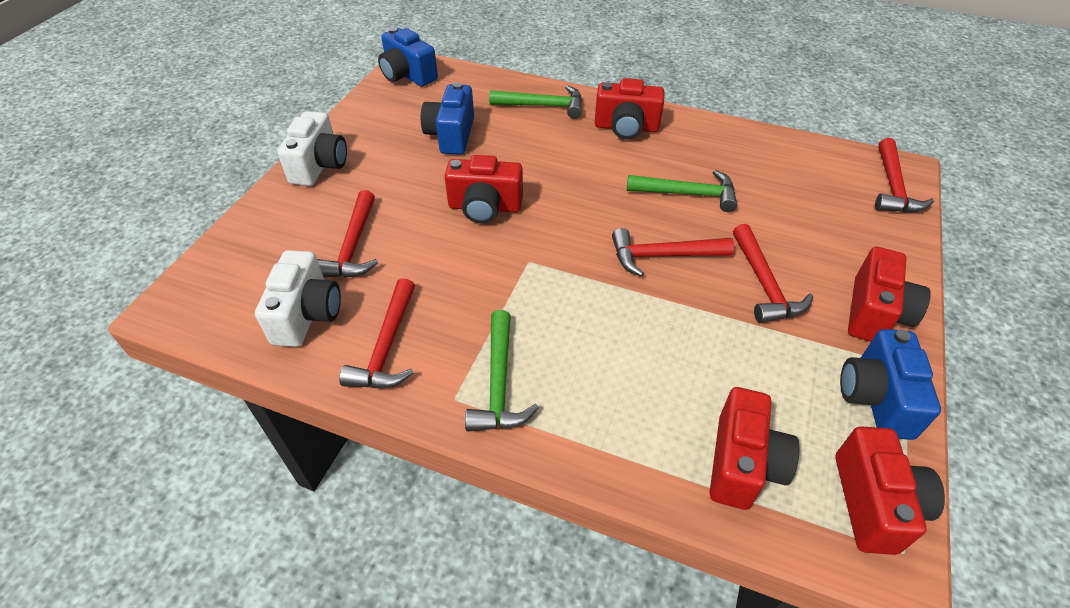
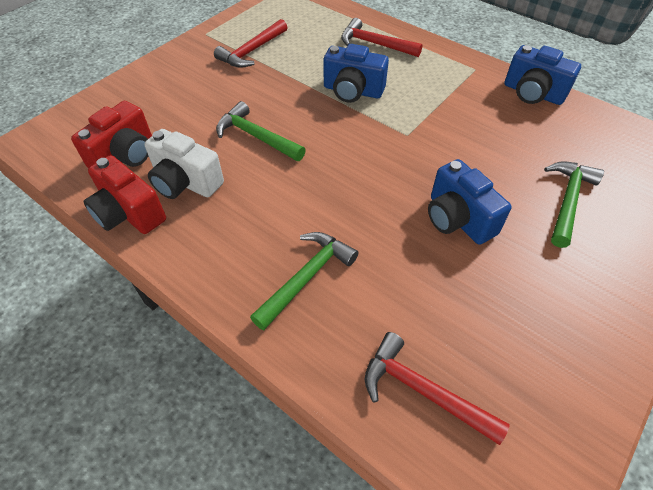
red camera: [444,155,523,223] [595,78,664,139] [710,387,800,510] [835,426,945,555] [848,247,931,342] = 5 -> [71,101,152,168] [84,155,166,234] = 2
red hammer: [317,190,378,278] [339,278,415,388] [612,228,734,277] [733,224,813,323] [875,138,934,213] = 5 -> [214,19,288,68] [341,18,423,57] [365,332,510,445] = 3
white camera: [255,250,341,347] [277,111,347,186] = 2 -> [144,129,224,199] = 1

